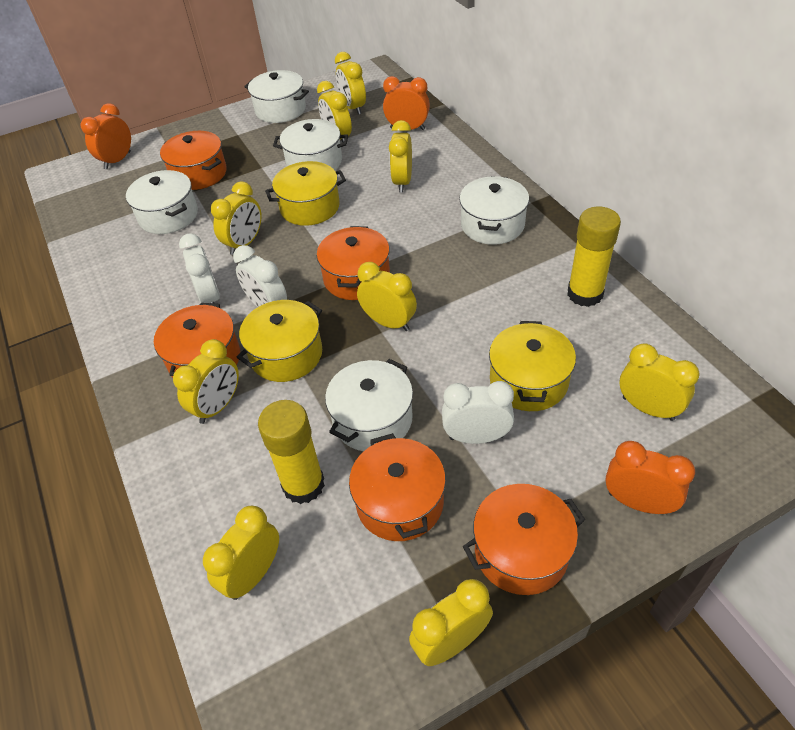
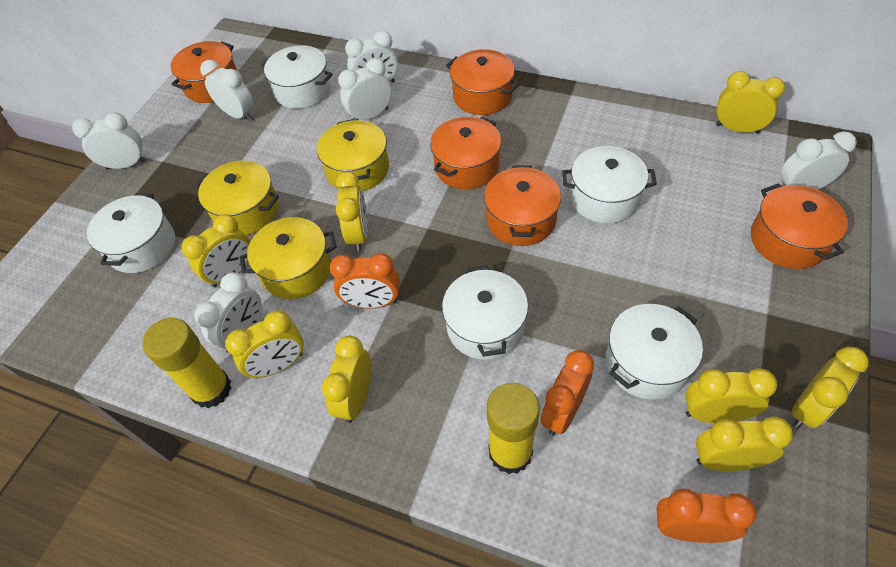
white clock: [179,233,220,303] [233,245,287,307] [442,381,514,444] = 3 -> [72,112,146,169] [194,272,262,353] [200,60,254,121] [338,58,392,120] [345,31,398,83] [781,131,857,190] = 6
yellow clock: [173,339,239,424] [203,506,279,600] [211,181,261,255] [317,81,352,143] [335,52,366,115] [357,262,417,331] [389,120,412,192] [409,579,493,666] [619,343,700,421] = 9 -> [182,214,250,288] [225,310,303,379] [322,336,371,423] [336,171,368,252] [685,368,777,423] [696,416,793,471] [716,71,785,134] [791,347,869,429] = 8

